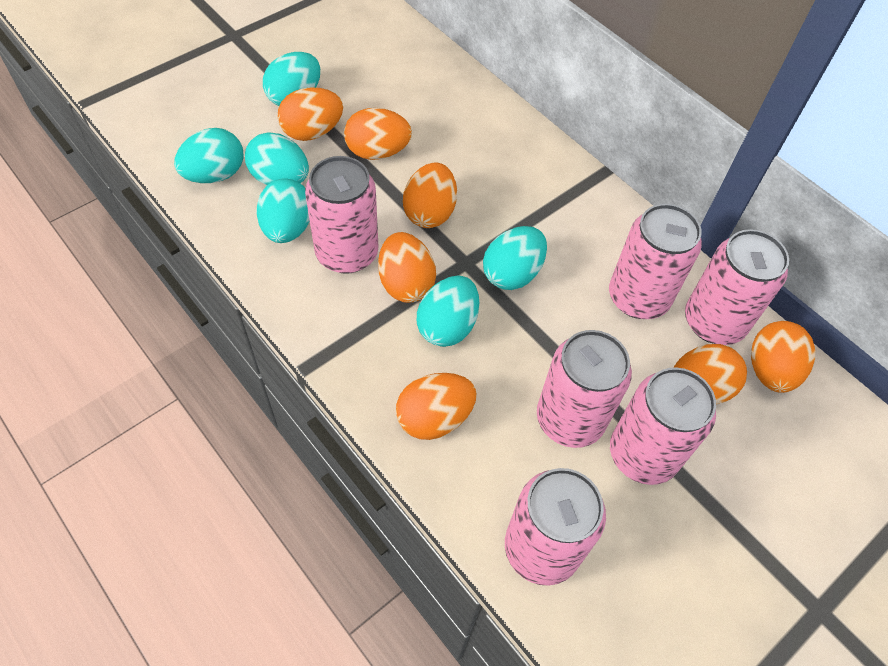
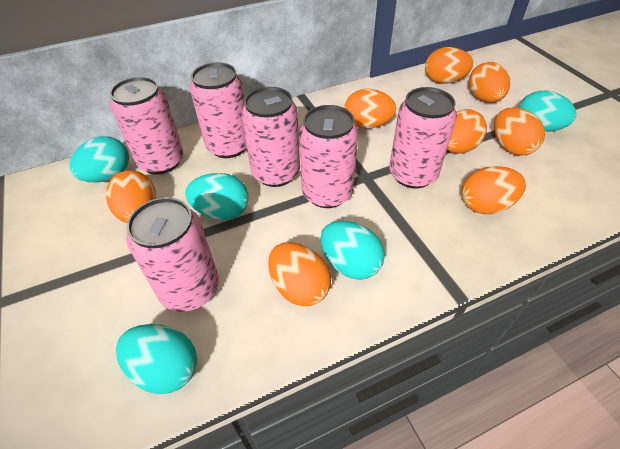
orange egg: [277,87,343,141] [344,108,412,160] [378,232,436,303] [396,373,477,440] [403,162,457,228] [673,344,747,405] [751,321,815,393] = 7 -> [106,170,156,223] [268,242,331,306] [344,89,396,129] [425,47,473,84] [447,109,487,154] [462,166,526,214] [469,62,510,103] [494,107,545,156] = 8
turquoise egg: [174,128,244,183] [245,132,309,185] [257,178,310,243] [263,52,320,106] [417,276,479,347] [483,226,547,290] = 6 -> [69,136,129,183] [116,324,197,394] [185,173,249,220] [320,221,385,280] [518,91,577,132] = 5

